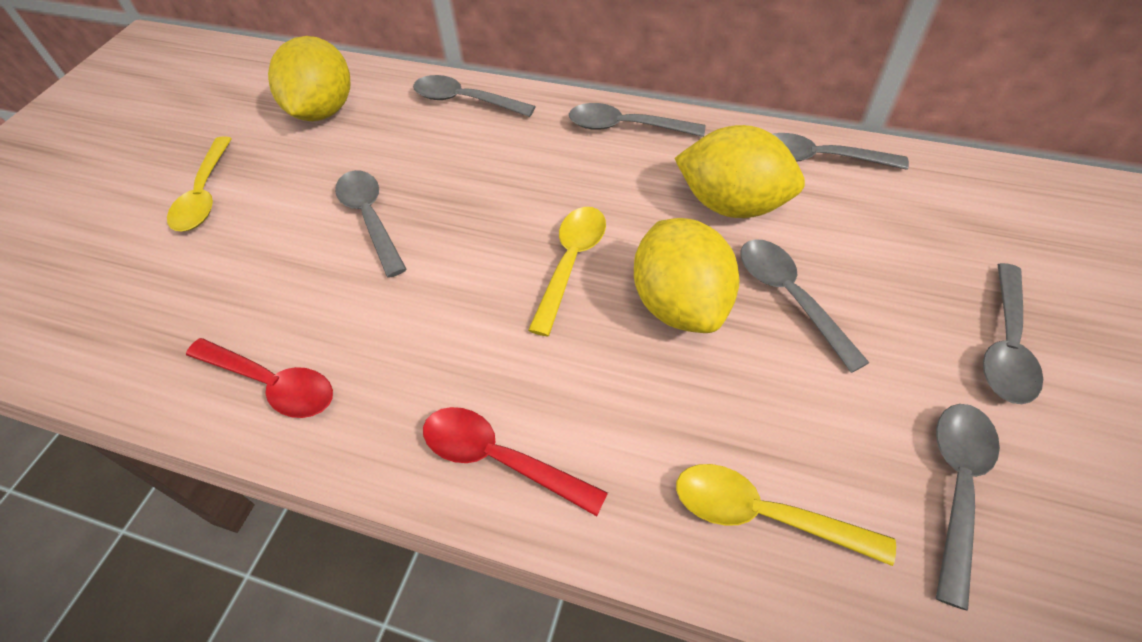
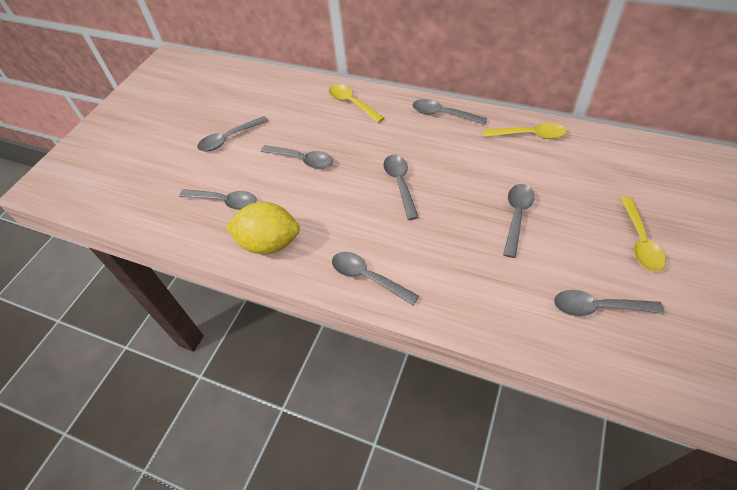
grey spoon: [335,170,407,278] [413,75,536,117] [569,103,706,137] [741,239,869,373] [773,133,909,170] [936,404,1000,611] [983,263,1043,404] = 7 -> [179,189,257,210] [197,116,268,151] [261,145,333,169] [332,252,419,305] [383,155,419,220] [412,99,487,125] [503,184,534,258] [554,290,664,316] = 8
red spoon: [186,338,333,418] [423,407,608,516] = 2 -> none = 0
yellow lemon: [268,36,350,121] [634,218,739,333] [675,125,805,218] = 3 -> [225,202,300,254] = 1

